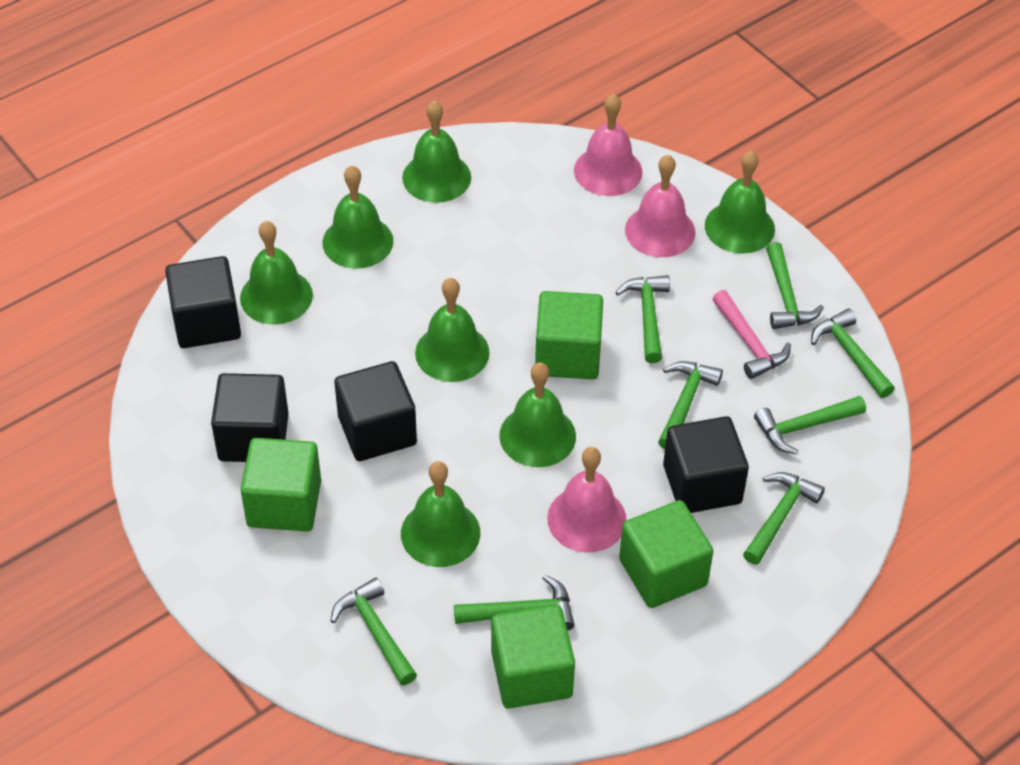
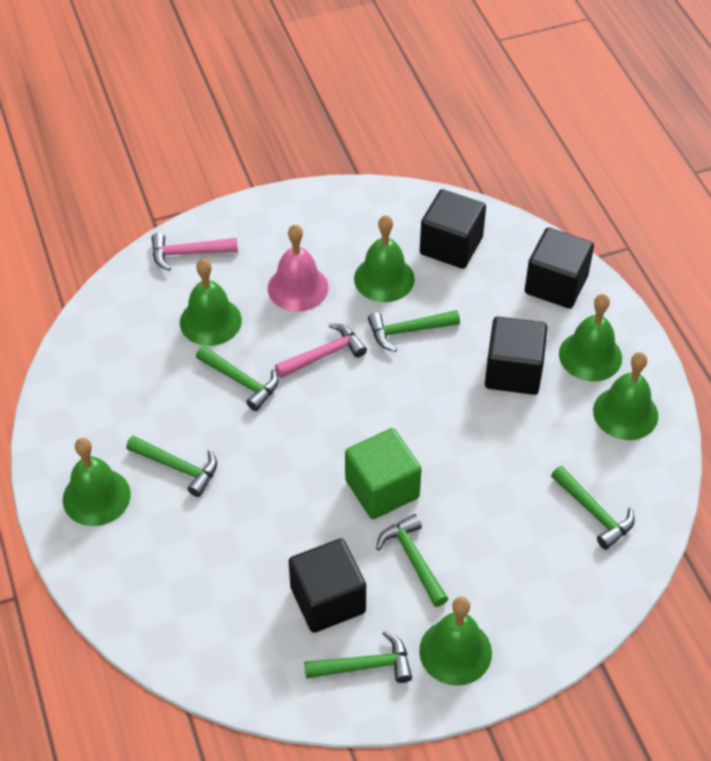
green bell: [240,221,313,325] [322,165,393,269] [401,461,480,567] [402,100,471,203] [415,278,490,382] [499,362,576,467] [705,151,775,253] = 7 -> [63,438,131,526] [180,259,242,346] [354,215,415,302] [419,597,492,686] [559,294,622,381] [593,352,658,440] = 6
green cube: [240,438,321,531] [491,605,575,709] [535,291,603,379] [619,500,713,608] = 4 -> [345,428,422,519] = 1
green hammer: [330,578,417,685] [454,575,575,630] [615,275,670,363] [658,361,723,449] [743,472,825,565] [754,396,866,455] [766,242,824,329] [811,309,895,398] = 8 -> [126,435,217,497] [196,346,279,411] [304,631,412,683] [368,310,460,352] [376,514,448,607] [551,466,635,550] = 6
pink bell: [547,447,627,553] [574,94,642,196] [625,155,696,257] = 3 -> [268,225,329,312] = 1
pink hammer: [712,290,791,379] = 1 -> [151,233,238,271] [275,323,367,378] = 2

